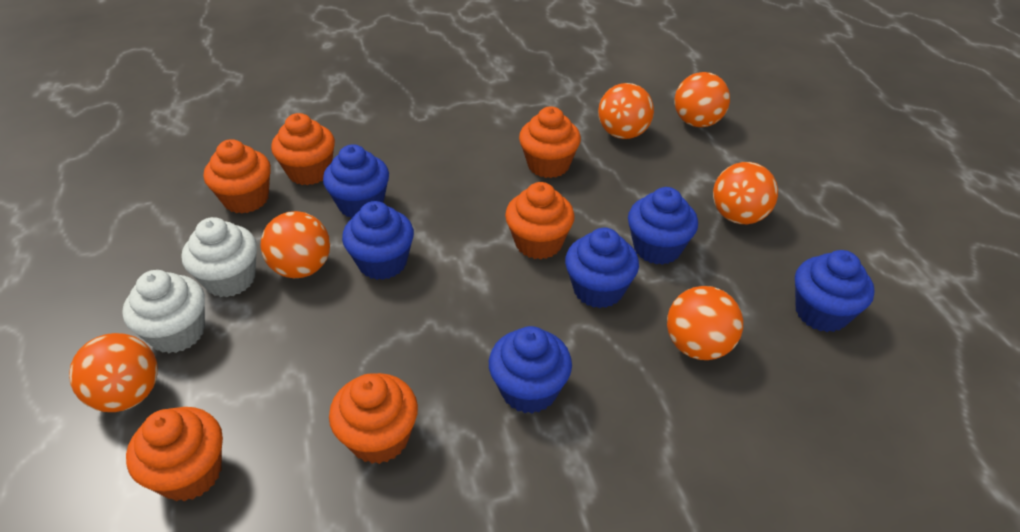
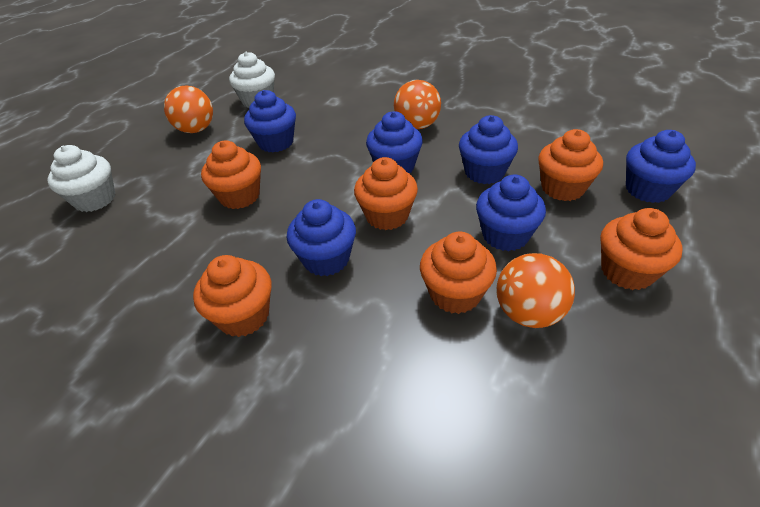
orange ball: [69,333,158,412] [260,211,330,278] [598,83,654,139] [667,286,743,360] [675,72,730,127] [713,162,778,224] = 6 -> [164,85,213,133] [394,80,441,129] [496,253,575,328] = 3

